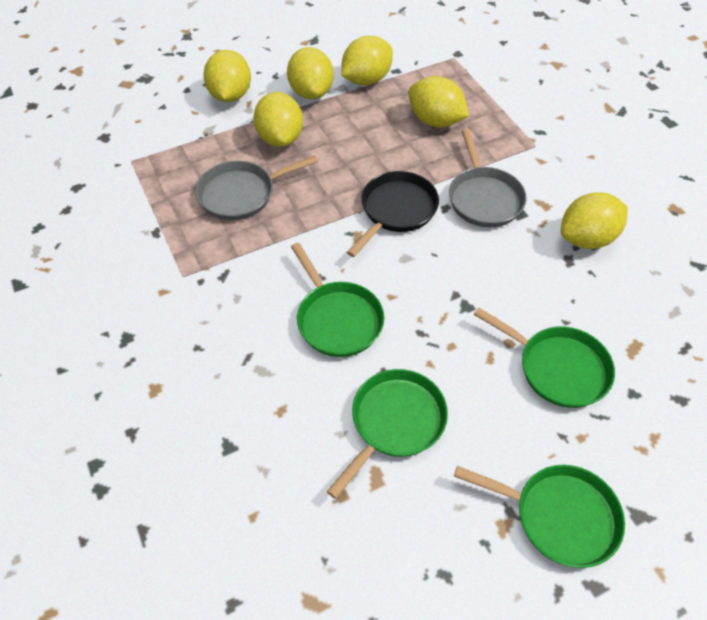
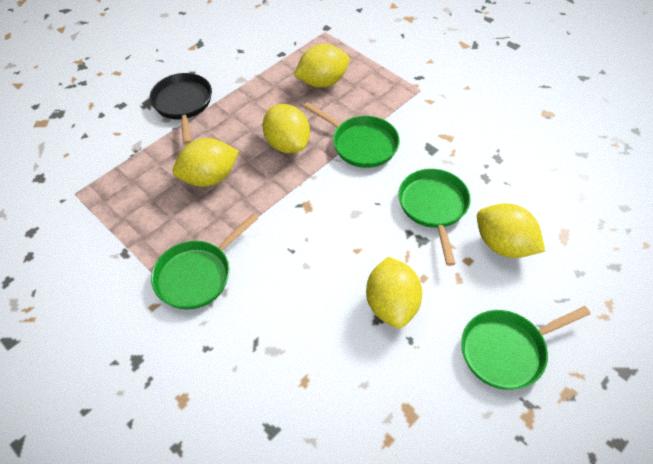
grey pan: [196,155,318,220] [449,129,527,227] = 2 -> none = 0
yellow lemon: [203,50,251,102] [253,92,303,147] [287,47,334,99] [341,36,393,85] [408,76,469,127] [561,192,628,249] = 6 -> [173,138,239,187] [262,104,310,153] [294,44,349,88] [366,257,422,328] [477,203,545,258] = 5

